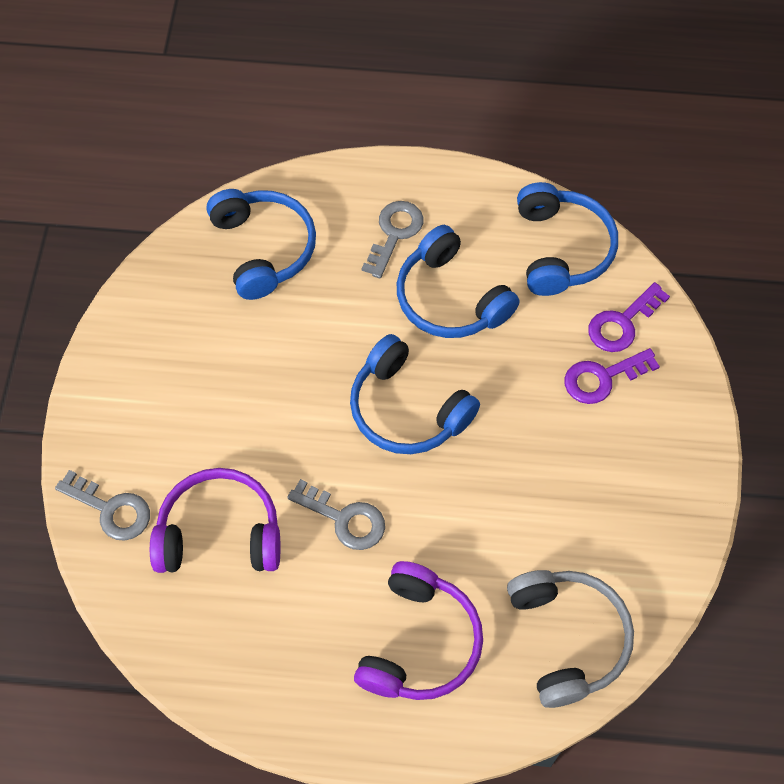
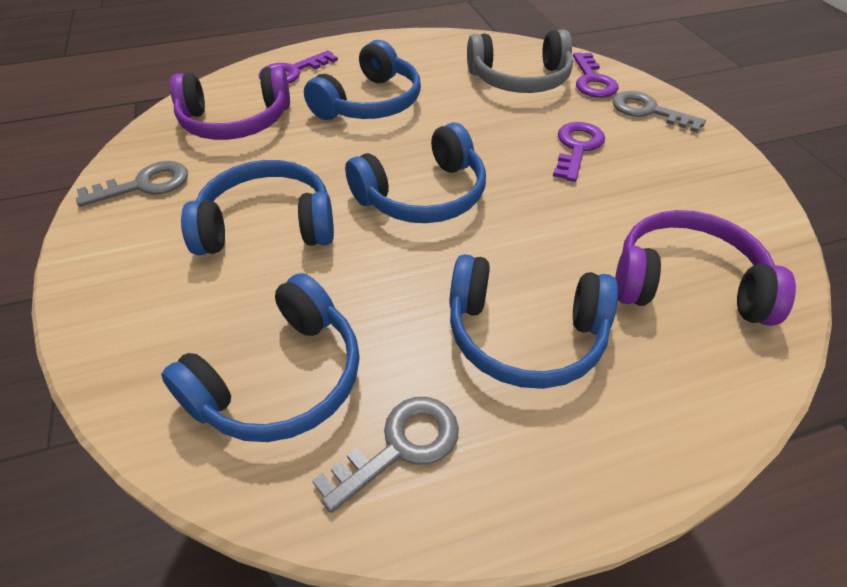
blue headphones: [207,189,316,300] [350,334,480,454] [397,225,520,338] [517,182,618,296] = 4 -> [161,273,360,442] [181,160,334,255] [304,40,421,120] [345,122,486,223] [449,254,618,389] = 5
purple key: [565,348,660,404] [588,282,670,352] = 2 -> [259,50,338,84] [553,122,605,182] [573,53,619,98] = 3

